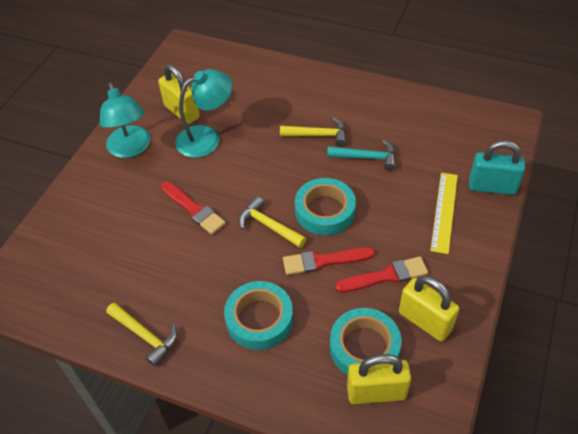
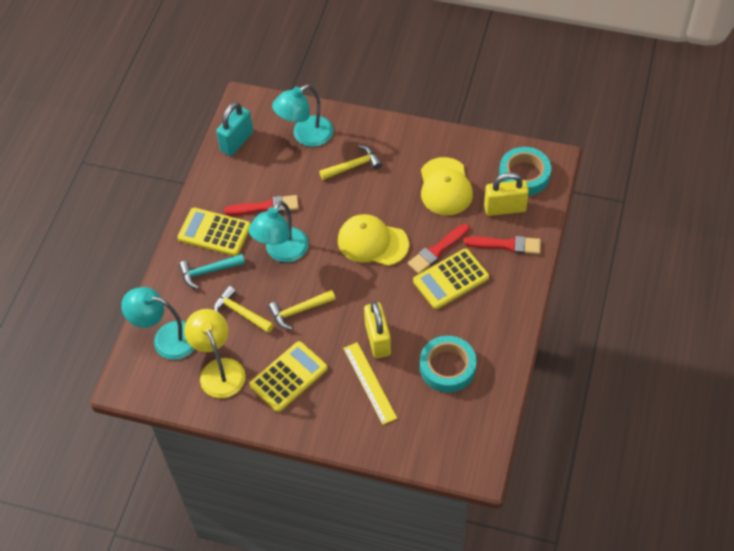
turquoise lamp: [100,83,151,158] [175,69,232,158] = 2 -> [121,287,195,360] [249,201,309,263] [272,84,333,147] = 3
turquoise tape: [224,281,293,350] [295,178,356,235] [330,308,401,375] = 3 -> [420,336,476,393] [499,147,551,196] = 2
yellow calculator: none = 0 -> [177,208,251,256] [250,341,328,412] [413,249,489,309] = 3
yellow cap: none = 0 -> [338,214,409,266] [421,157,473,215] = 2
yellow lamp: none = 0 -> [184,309,245,398] = 1
yellow padlock: [158,64,200,124] [347,354,411,404] [399,276,459,342] = 3 -> [364,301,391,358] [484,173,529,216] = 2

